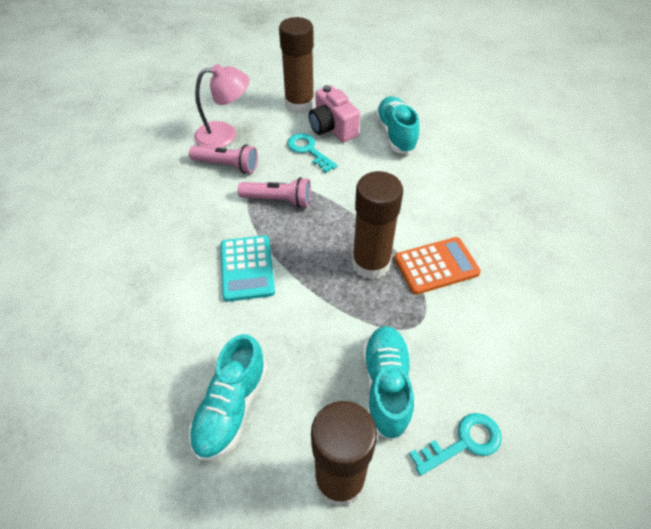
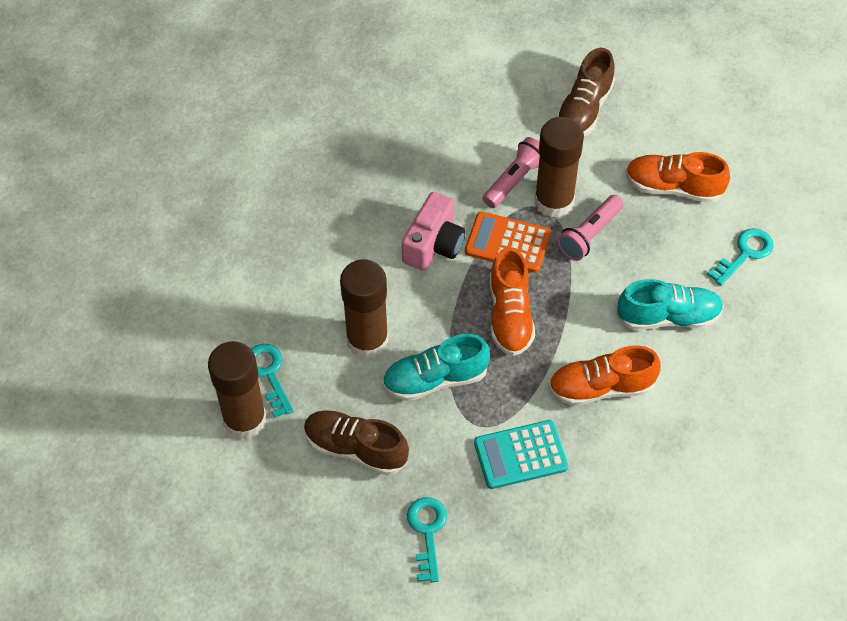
brown shoe: none = 0 -> [304,410,409,475] [556,48,615,136] = 2
orange shoe: none = 0 -> [490,247,535,356] [548,345,661,406] [626,152,730,203] = 3
pink lamp: [194,64,249,148] = 1 -> none = 0
turquoise key: [287,133,338,173] [409,413,502,476] = 2 -> [251,344,293,418] [407,497,447,582] [707,228,774,286] = 3
turquoise shoe: [189,334,267,461] [363,326,414,441] [375,96,419,154] = 3 -> [382,334,490,401] [617,279,724,330] = 2

